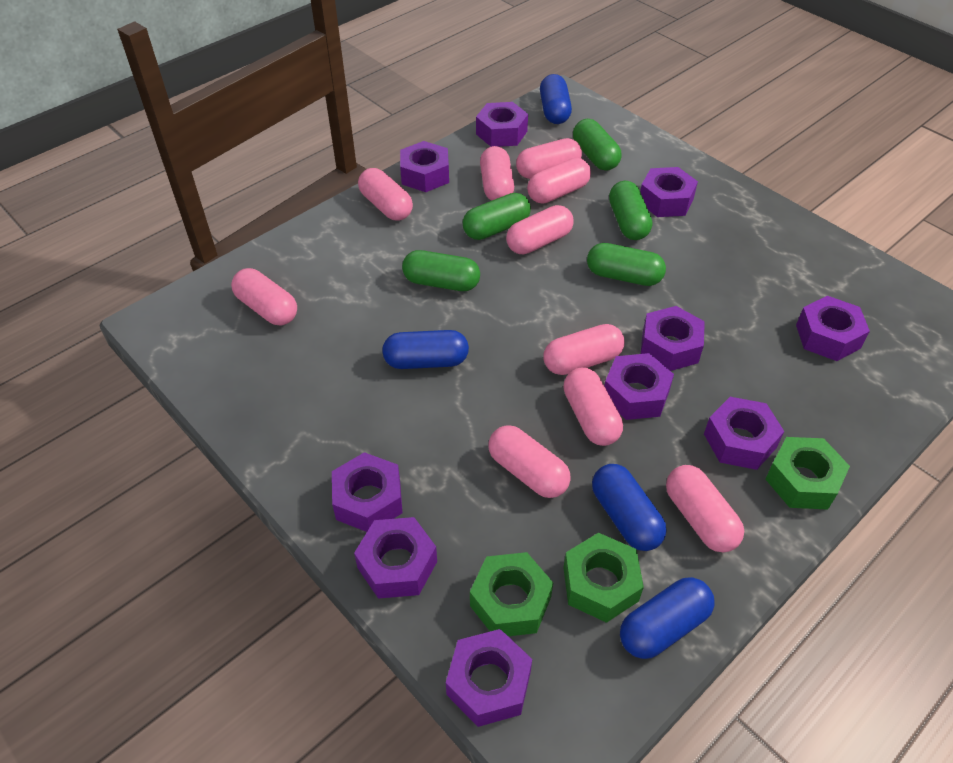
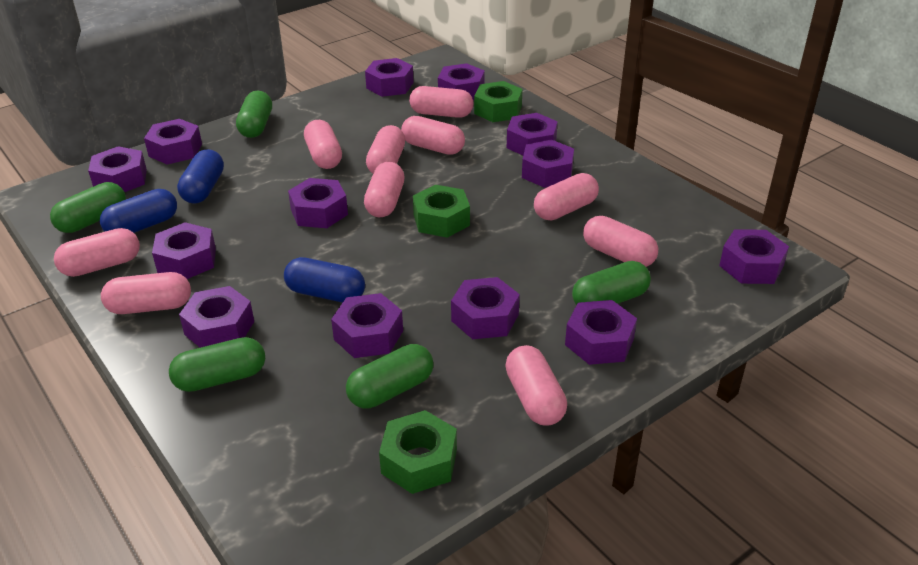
blue capsule: [382,330,469,369] [540,74,572,124] [592,464,666,551] [620,577,714,659] = 4 -> [100,189,177,233] [177,149,224,204] [284,257,365,303] = 3
purple nut: [332,452,403,532] [354,517,437,599] [400,141,449,192] [446,629,532,727] [476,102,528,147] [604,353,674,420] [640,167,698,217] [641,306,705,371] [704,397,784,470] [796,296,870,361] = 10 -> [88,146,147,192] [144,119,202,165] [152,222,216,279] [179,286,254,348] [288,178,348,228] [331,293,403,358] [365,58,414,97] [438,63,485,100] [451,277,520,339] [507,113,558,155] [522,140,574,188] [565,300,637,365] [719,229,789,284] = 13

